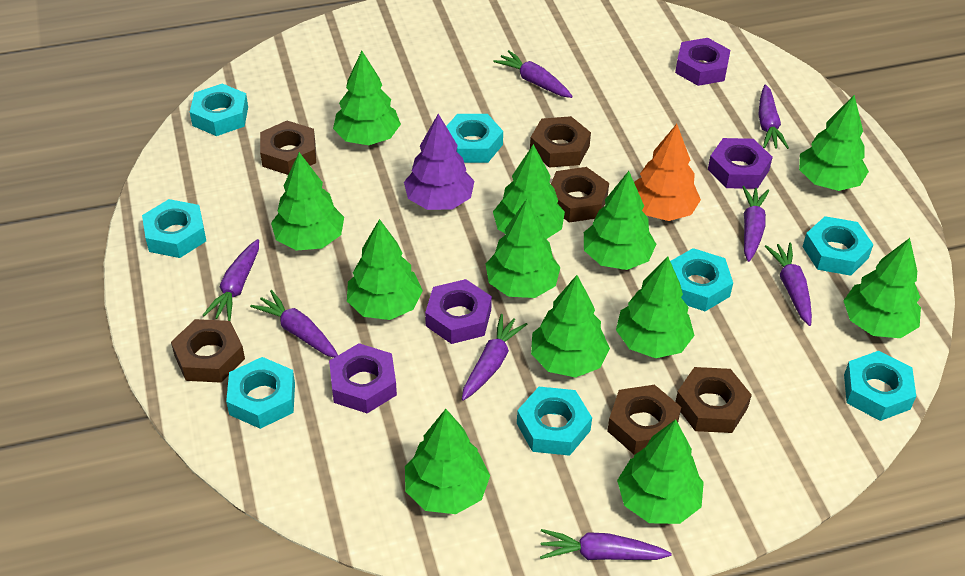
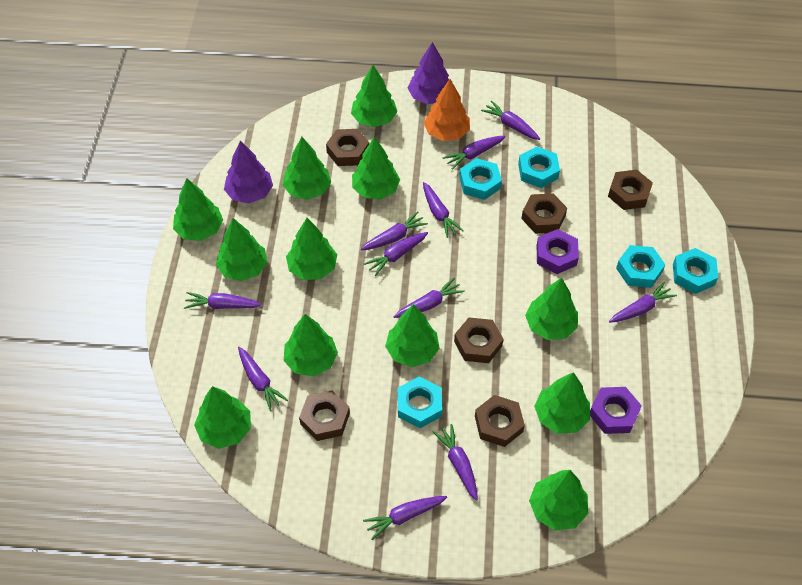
purple carrot: [203,239,259,321] [250,290,338,358] [462,314,527,401] [493,50,573,98] [540,529,672,560] [743,186,769,262] [758,84,789,149] [765,243,812,326] = 8 -> [184,292,262,309] [238,347,288,411] [361,211,428,250] [363,496,447,540] [364,232,428,276] [393,278,465,318] [423,182,464,238] [433,424,478,501] [443,136,506,170] [481,101,540,140] [609,282,677,323] = 11
purple nut: [329,343,397,413] [425,279,492,344] [675,38,730,86] [708,138,773,189] = 4 -> [537,229,579,274] [590,387,642,434] = 2
purple tree: [404,114,474,210] = 1 -> [224,140,273,203] [407,42,449,104] = 2
turquoise nut: [142,199,206,258] [190,84,248,136] [226,357,295,429] [446,114,503,163] [517,387,592,456] [670,248,733,311] [802,216,873,276] [844,351,916,421] = 8 -> [398,377,442,428] [459,158,502,200] [518,147,560,188] [616,245,665,288] [673,248,718,294] = 5

